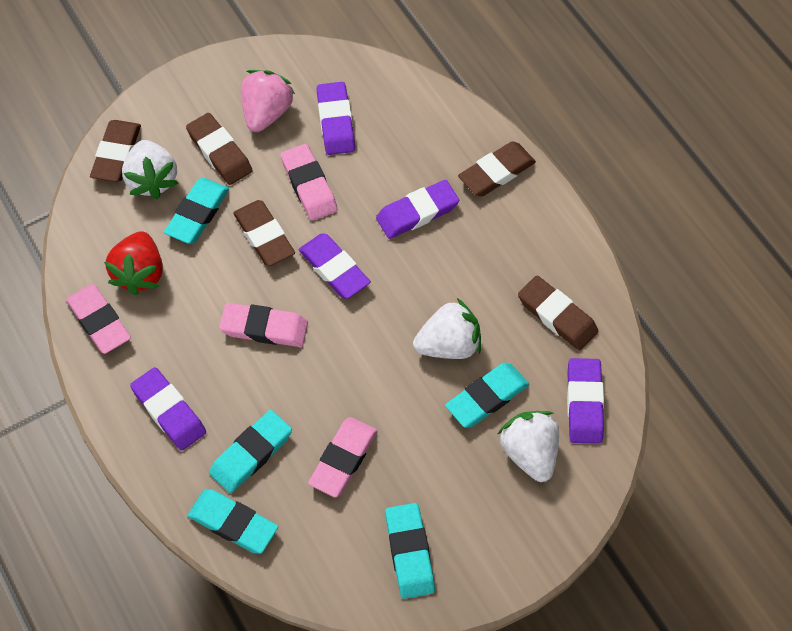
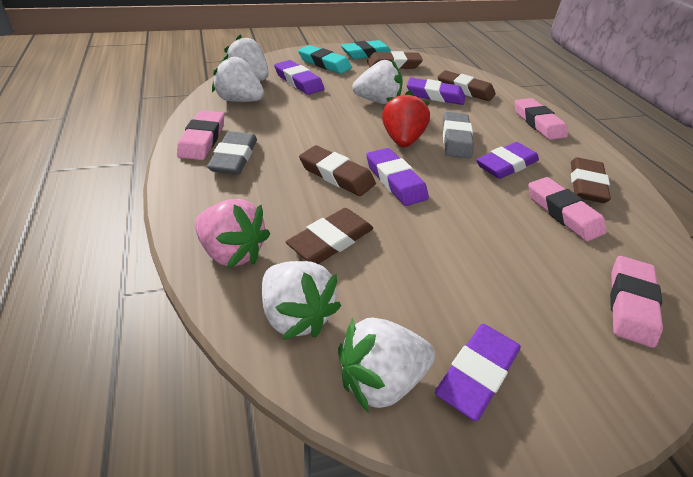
grey eraser: none = 0 -> [207,131,257,175] [443,112,474,158] = 2
turquoise eraser: [164,178,229,244] [188,489,278,554] [209,410,292,493] [385,503,435,599] [445,363,529,428] = 5 -> [298,45,352,74] [341,40,391,59] = 2
white strawberry: [122,140,178,199] [413,298,481,359] [498,411,559,482] = 3 -> [212,54,264,102] [224,35,269,81] [262,261,341,340] [338,318,435,412] [352,60,403,104] = 5

